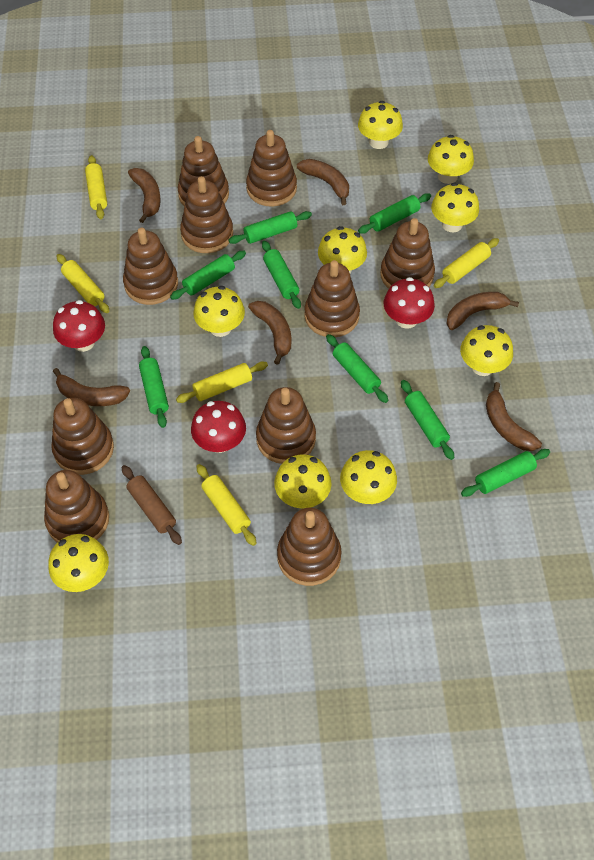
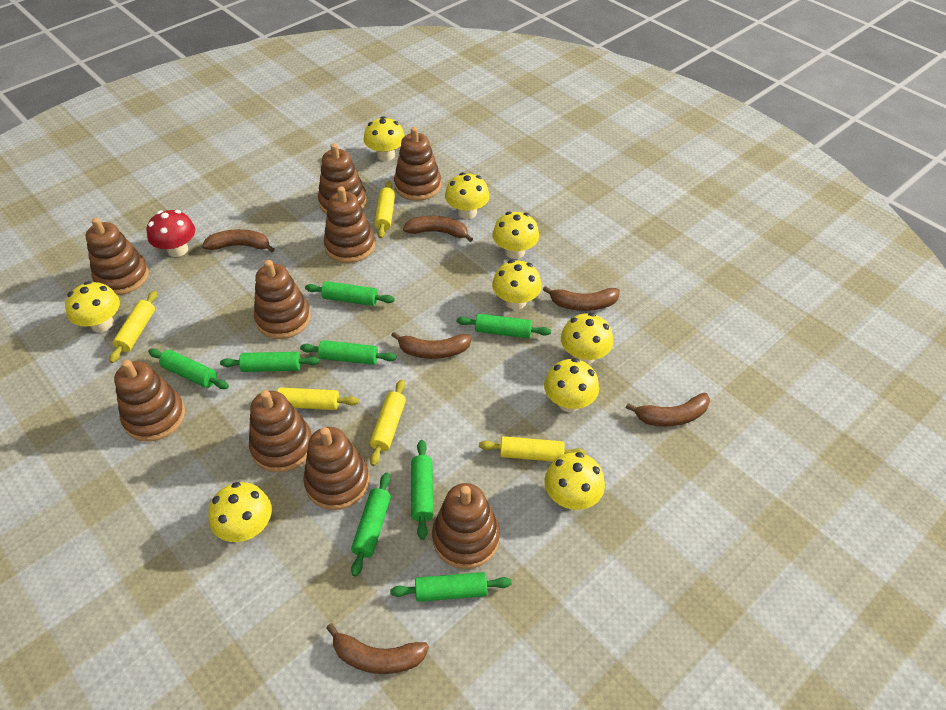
brown rolling pin: [121,465,182,545] = 1 -> none = 0
brown stacking toy: [44,470,109,543] [51,398,114,475] [123,228,178,305] [178,136,229,206] [180,176,233,253] [246,130,297,207] [256,387,316,464] [277,508,342,586] [304,260,360,337] [380,218,435,289] = 10 -> [86,218,149,295] [114,360,185,442] [249,390,312,473] [254,260,311,339] [303,427,369,510] [318,143,367,214] [323,186,375,263] [394,127,441,201] [432,483,500,569] = 9
red mushroom: [53,300,105,352] [191,401,246,453] [384,277,435,329] = 3 -> [147,210,195,257] = 1

